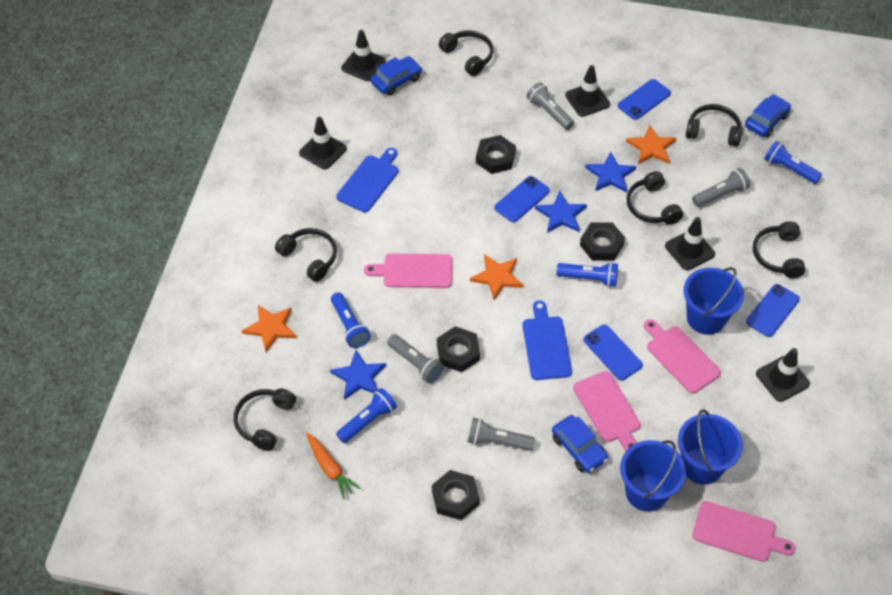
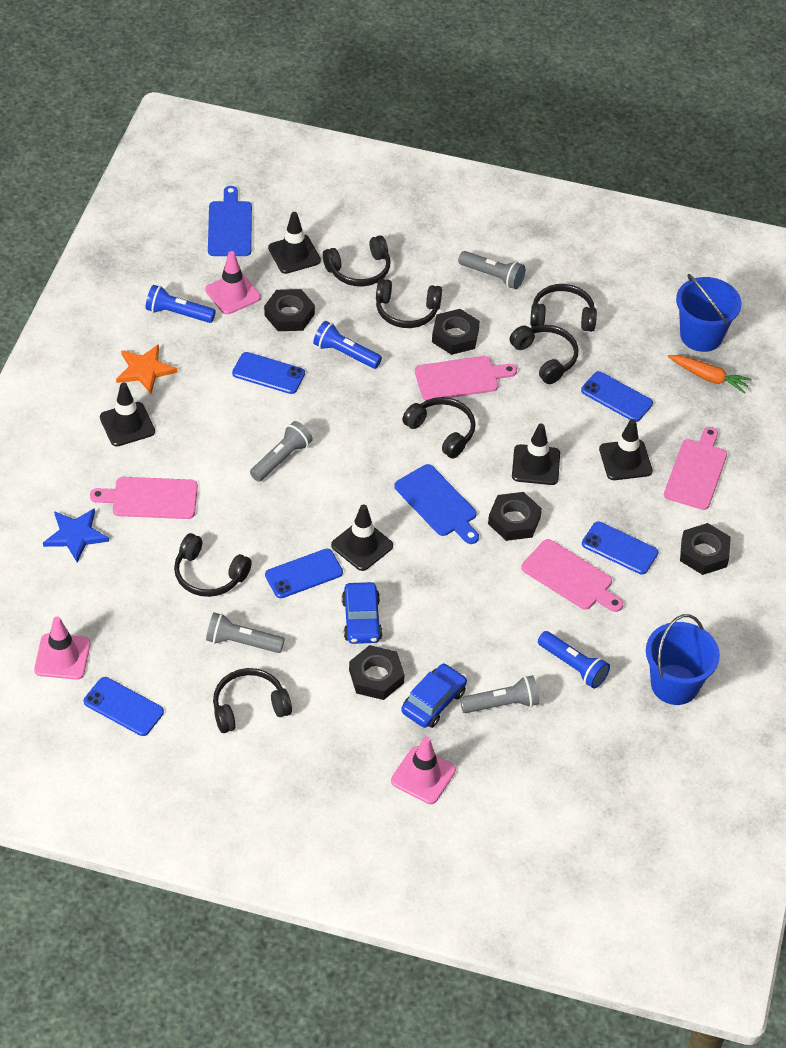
black headphones: [234,388,296,451] [275,228,337,282] [439,30,493,76] [627,171,683,225] [686,104,742,147] [753,221,805,278] = 6 -> [174,533,252,597] [213,668,292,733] [323,235,390,287] [376,279,442,328] [402,397,475,459] [509,325,578,384] [530,284,597,332] = 7
black nut: [432,470,480,520] [437,326,480,372] [476,135,516,174] [580,222,625,261] = 4 -> [264,289,315,331] [349,645,405,700] [432,309,480,355] [488,492,542,541] [680,523,731,575] = 5
blue bucket: [620,440,686,512] [678,409,743,484] [683,267,744,335] = 3 -> [646,614,720,705] [676,274,742,352] = 2
blue car: [371,56,422,96] [552,415,608,473] [745,95,791,138] = 3 -> [342,582,383,644] [401,663,467,728] = 2
blue flashlight: [331,292,370,348] [336,388,397,443] [556,262,618,287] [764,141,822,184] = 4 -> [146,285,216,323] [313,321,382,369] [538,631,610,689] = 3
blue phone: [494,176,550,222] [583,325,643,380] [618,79,671,120] [746,284,800,337] = 4 -> [84,677,164,736] [232,352,305,394] [265,549,343,598] [581,371,653,422] [582,521,658,574] = 5
blue star: [330,350,386,400] [535,191,587,233] [585,152,636,192] = 3 -> [43,508,109,563] = 1
orange star: [242,305,297,352] [470,254,523,300] [626,125,676,164] = 3 -> [116,344,177,394] = 1
pink traffic cone: none = 0 -> [34,616,91,680] [205,251,261,314] [391,737,456,804] = 3

